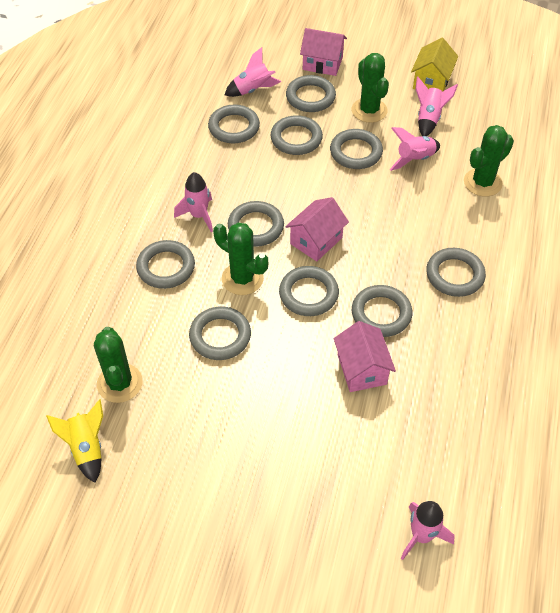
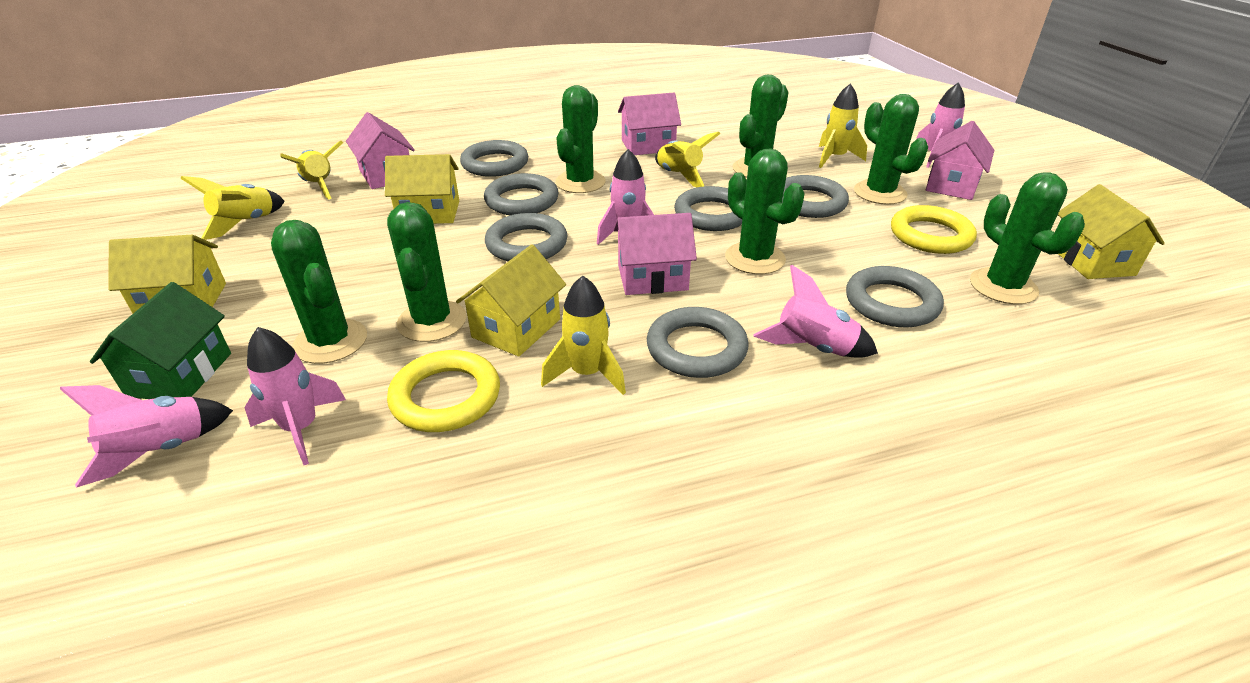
green cactus: [94,327,143,403] [213,222,268,295] [352,53,389,123] [464,125,514,197] = 4 -> [271,220,367,364] [387,202,467,342] [555,85,606,193] [725,148,805,274] [733,74,789,178] [854,94,928,205] [970,172,1085,304] = 7
green house: none = 0 -> [90,282,231,399] = 1
grey ring: [136,240,195,289] [189,307,251,360] [208,104,260,143] [228,201,284,247] [270,115,323,155] [279,266,339,316] [286,75,336,112] [330,129,383,169] [352,285,412,337] [426,248,486,297] = 10 -> [460,140,528,177] [484,173,559,215] [485,213,567,261] [647,307,748,378] [674,186,742,231] [782,175,849,218] [846,266,944,327] = 7
pink house: [285,197,349,261] [300,28,347,76] [334,321,396,392] = 3 -> [346,112,415,189] [614,213,697,295] [618,93,681,155] [926,121,994,200] = 4
yellow house: [411,38,458,92] = 1 -> [108,235,226,313] [385,154,459,224] [456,245,566,357] [1058,184,1165,279] = 4
yellow ring: none = 0 -> [387,350,500,432] [891,205,977,254] = 2
yellow rocket: [46,399,103,483] = 1 -> [180,176,285,240] [280,141,343,199] [541,275,626,395] [655,132,720,187] [819,83,867,168] = 5

